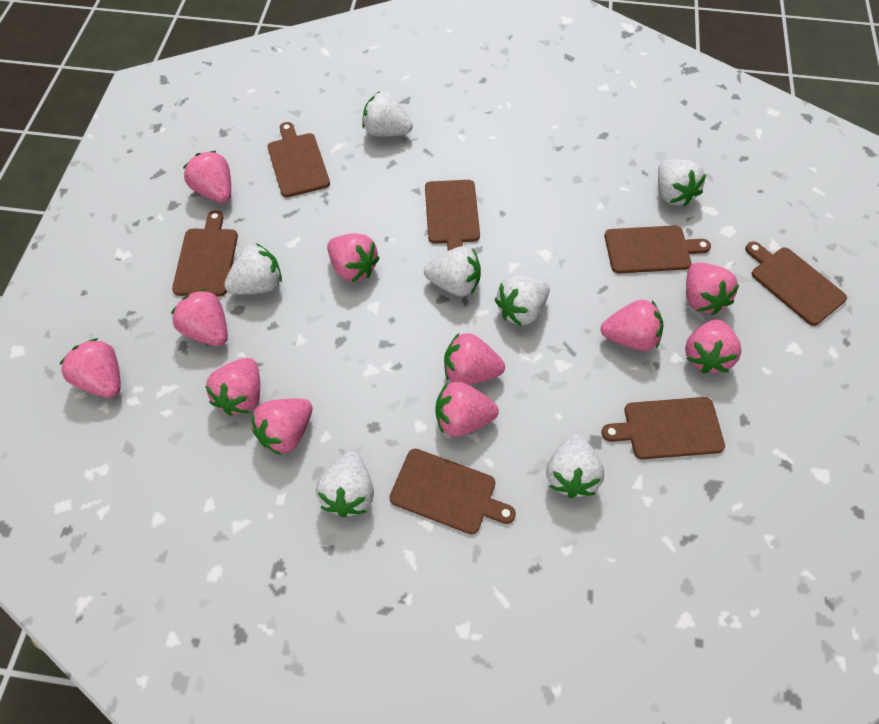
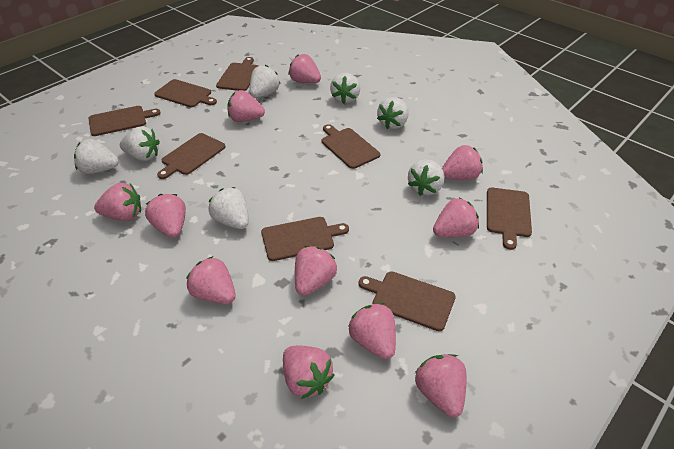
brown cutting board: [172,210,238,297] [268,122,330,197] [389,449,516,534] [425,180,480,251] [602,397,725,459] [605,225,711,273] [745,241,847,326] = 7 -> [88,106,161,136] [154,79,217,107] [157,133,226,179] [216,57,258,91] [261,217,349,261] [322,124,380,169] [358,271,456,331] [487,188,532,250] = 8

